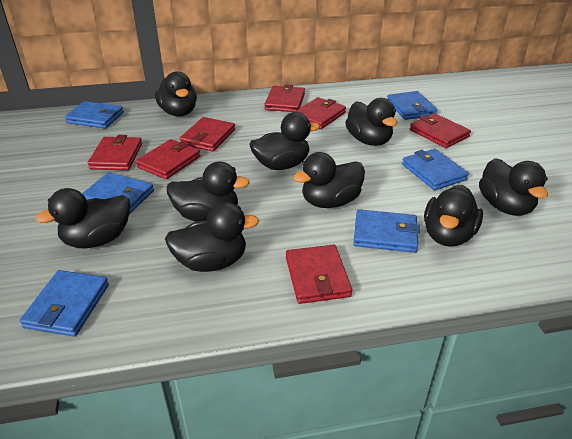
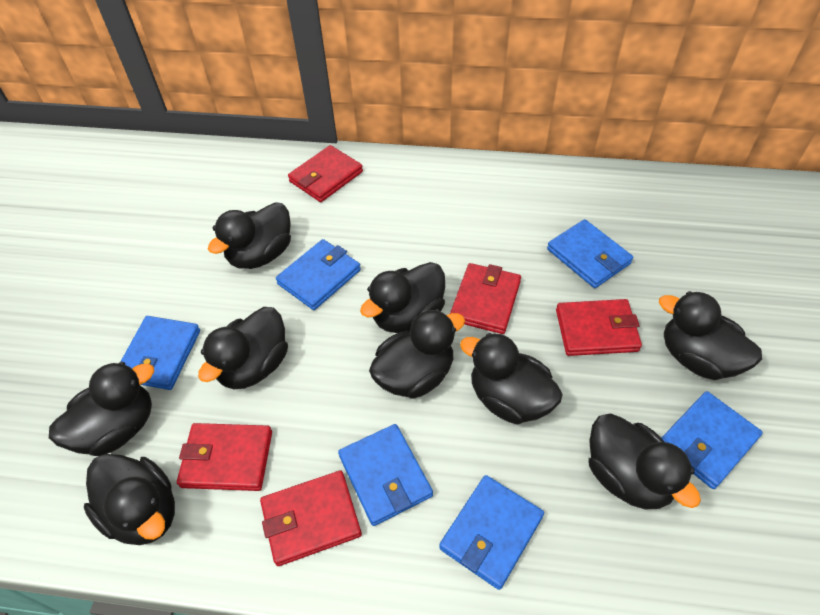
red wallet: [87,135,142,170] [136,139,201,179] [179,117,235,152] [265,85,305,112] [286,245,352,304] [295,97,346,129] [410,113,471,148] = 7 -> [177,423,272,491] [260,470,362,566] [288,145,363,202] [450,263,521,334] [556,299,642,356] = 5

